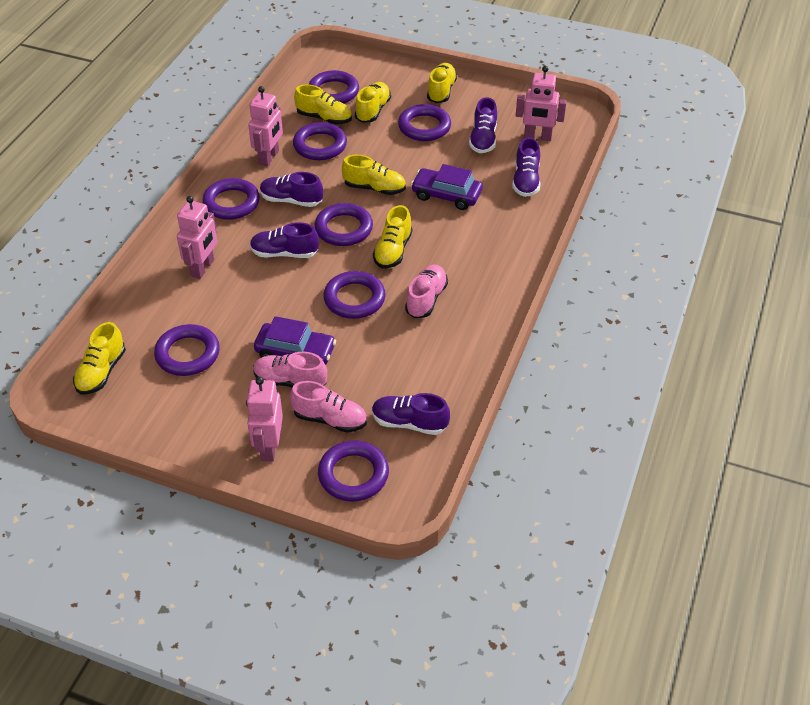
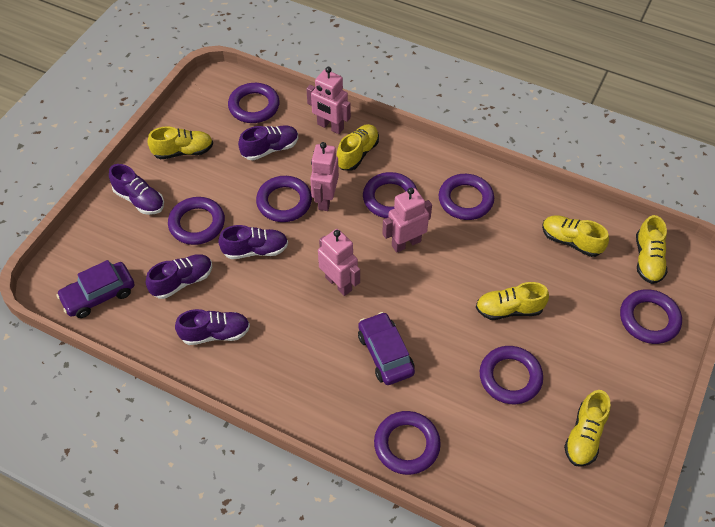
pink shoe: [253,352,327,387] [290,381,367,433] [405,265,448,318] = 3 -> none = 0

